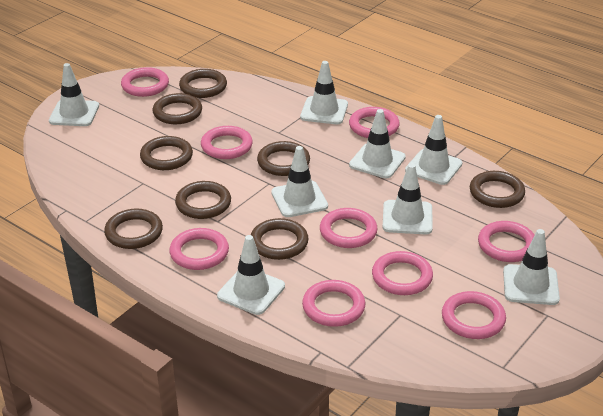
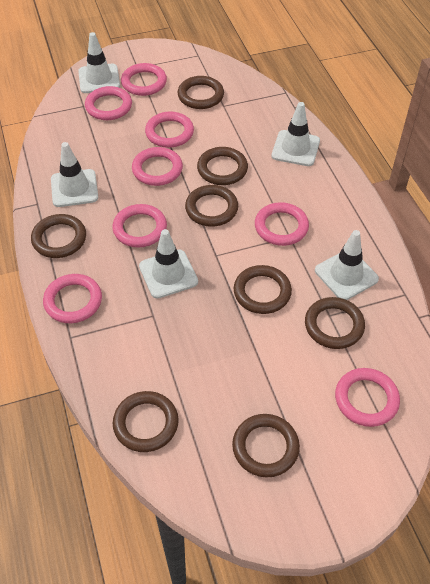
pink ring: [121,67,169,97] [169,228,229,270] [201,126,253,159] [302,280,365,327] [320,208,377,248] [349,107,400,138] [372,251,433,295] [442,291,506,339] [478,221,535,262] = 9 -> [43,274,102,323] [85,86,132,120] [112,204,167,248] [121,63,167,96] [132,147,183,186] [145,112,194,148] [255,202,309,246] [335,368,400,427] = 8
white traffic cone: [49,63,99,126] [217,235,285,315] [271,146,328,217] [300,61,348,124] [349,109,406,178] [382,164,433,234] [405,115,462,185] [503,229,560,305] = 8 -> [51,142,98,207] [78,32,120,93] [139,229,198,299] [272,102,320,166] [315,230,379,300] = 5

